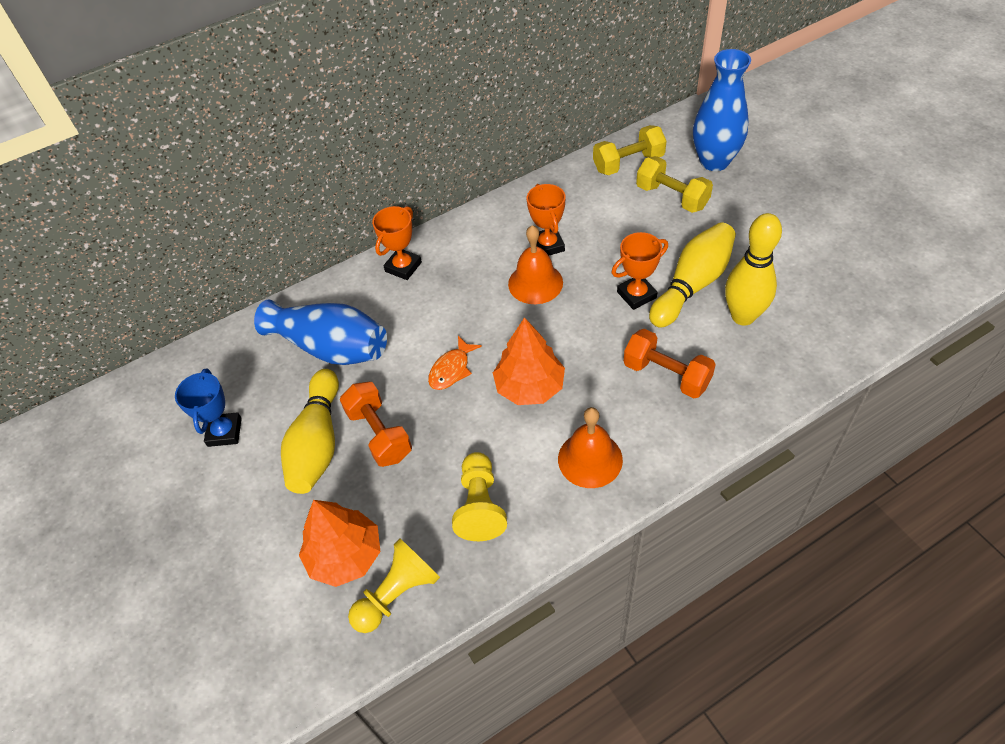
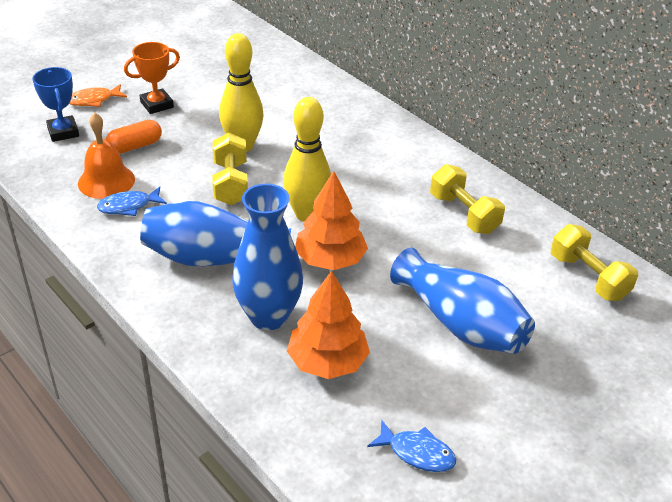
blue fish: none = 0 -> [97,187,167,216] [367,420,456,472] = 2
blue vase: [254,299,387,365] [693,49,751,171] = 2 -> [140,201,291,266] [232,184,303,330] [390,248,535,354] = 3
orange bell: [508,225,563,304] [558,407,623,488] = 2 -> [78,112,135,199] = 1
orange capsule: none = 0 -> [106,120,162,154] = 1
orange dumbbell: [340,382,412,467] [624,329,716,398] = 2 -> none = 0
orange trophy: [372,206,422,280] [527,184,565,255] [611,232,668,310] = 3 -> [124,42,180,114] = 1
yellow bowling pin: [281,369,339,494] [649,222,736,328] [725,213,782,325] = 3 -> [219,33,264,152] [283,97,331,222] = 2
yellow dumbbell: [593,125,666,175] [636,156,713,213] = 2 -> [212,132,248,205] [430,164,505,234] [551,224,638,301] = 3
yellow pawn: [348,538,440,633] [452,452,507,541] = 2 -> none = 0

